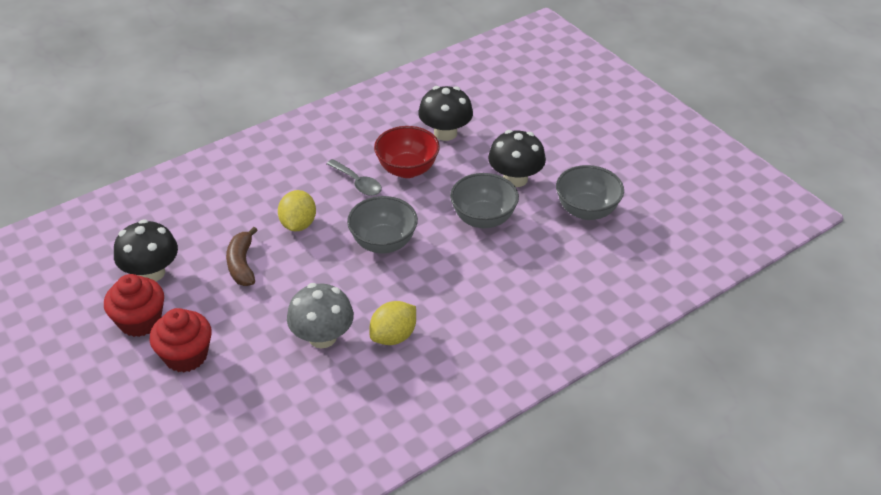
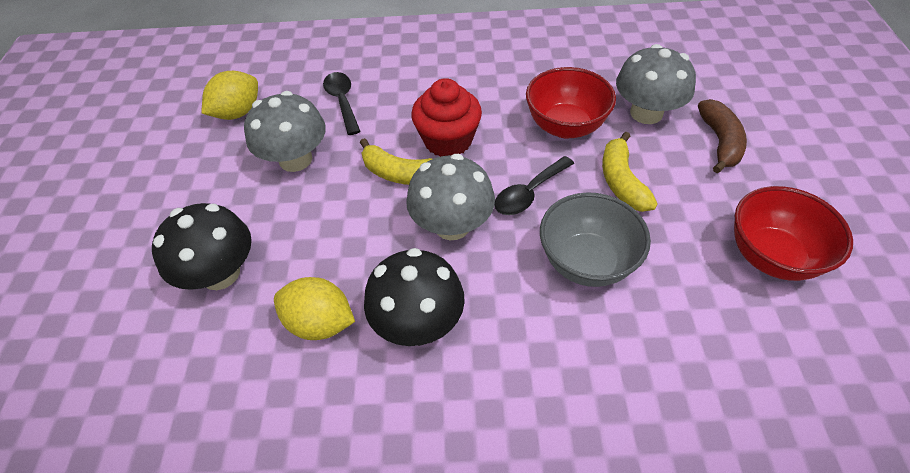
black mushroom: [114,219,178,281] [418,86,473,141] [488,130,546,187] = 3 -> [152,203,252,290] [364,248,465,346] = 2
black spoon: none = 0 -> [323,72,360,135] [495,156,574,215] = 2
grey bowl: [347,196,418,253] [450,173,519,228] [556,165,624,220] = 3 -> [540,192,651,287] = 1
grey mushroom: [287,283,354,349] = 1 -> [244,91,326,172] [406,154,495,240] [616,44,696,124] = 3
grey spoon: [326,159,382,196] = 1 -> none = 0
red bowl: [374,126,440,178] = 1 -> [526,67,616,138] [734,186,853,281] = 2
red cupcake: [104,274,164,337] [150,308,212,372] = 2 -> [411,78,482,157] = 1
yellow banana: none = 0 -> [360,138,432,185] [602,132,658,212] = 2

